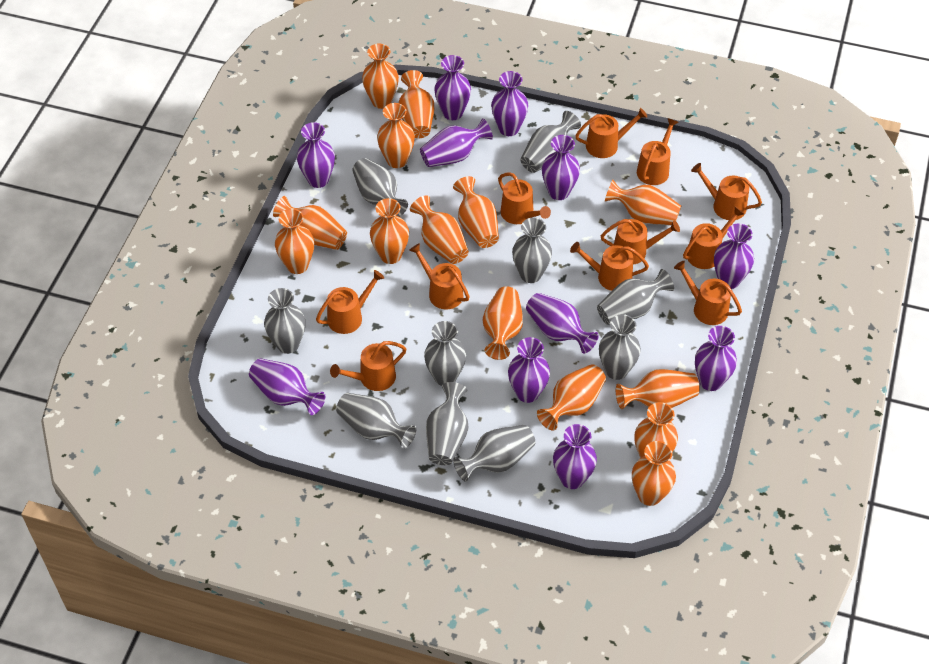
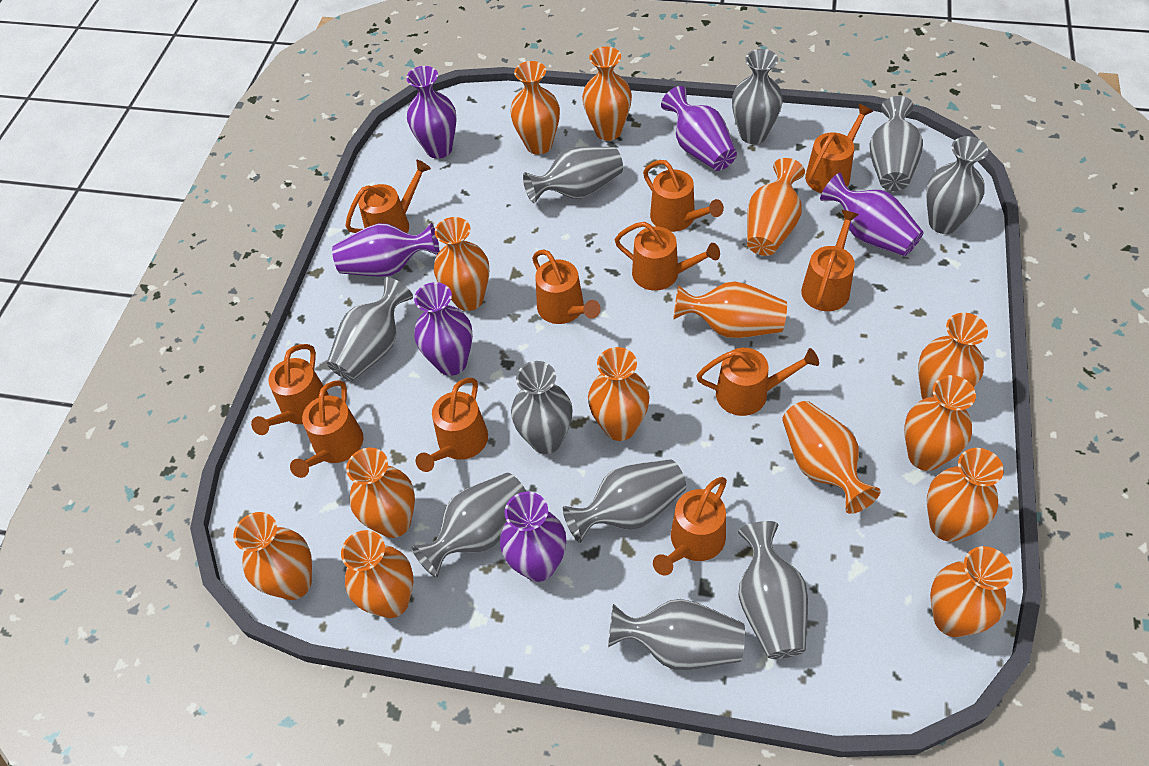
purple vase: [249,358,325,415] [297,122,335,188] [420,118,493,167] [434,55,471,120] [491,71,528,136] [508,337,550,403] [526,293,599,354] [542,135,580,200] [553,424,597,489] [695,326,737,391] [714,224,754,289] = 11 -> [332,223,439,277] [406,66,457,159] [414,282,473,376] [500,492,566,582] [661,86,737,171] [820,173,924,256] = 6

